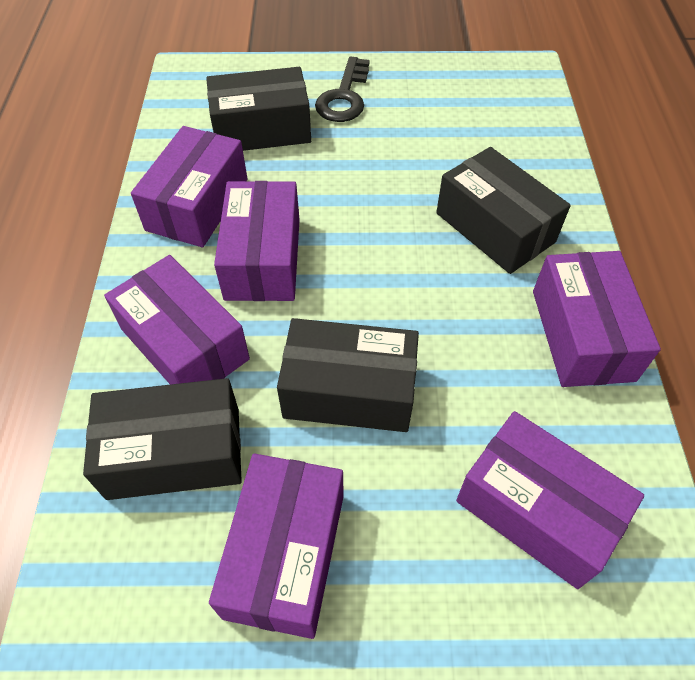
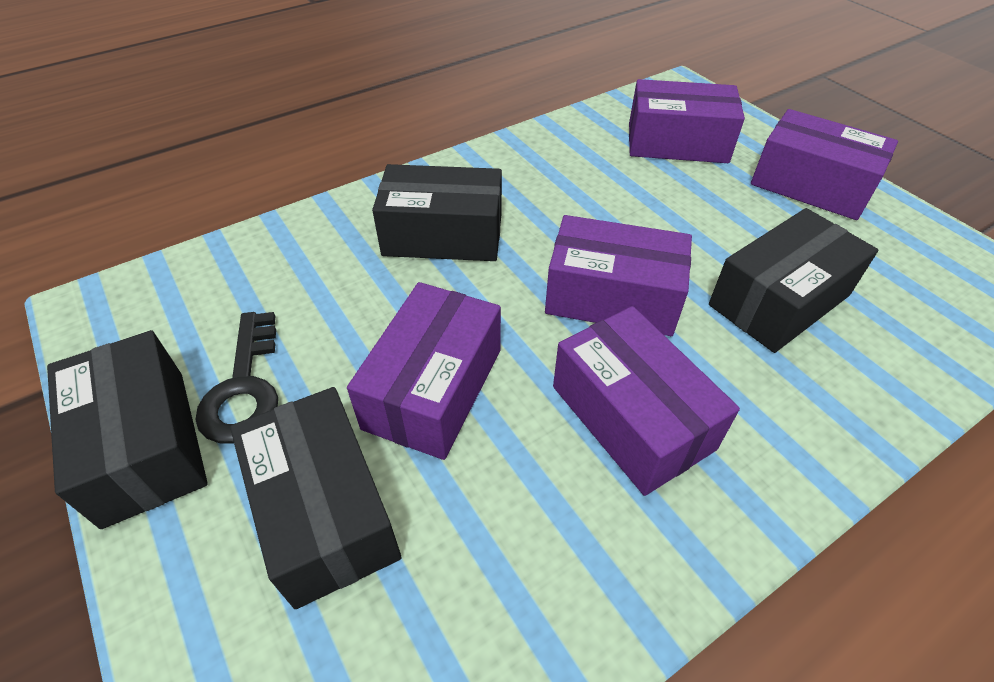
purple box: [104,255,250,385] [131,126,248,247] [209,454,344,639] [214,181,300,301] [456,411,644,589] [533,251,661,387] = 6 -> [347,282,501,460] [545,215,692,336] [553,306,740,496] [629,79,745,163] [751,109,898,220] = 5

